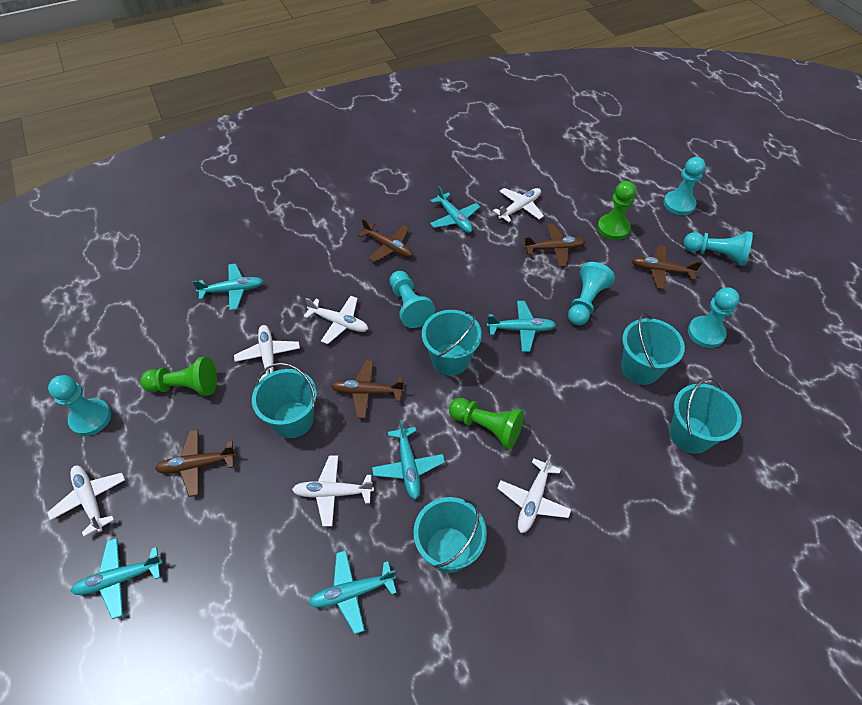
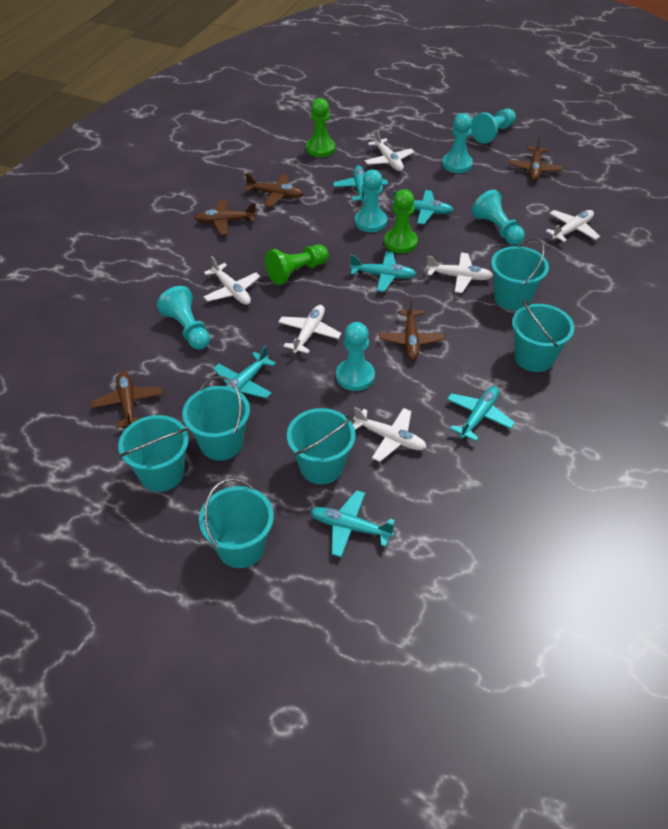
turquoise bucket: [252,363,317,438] [413,497,487,573] [422,310,482,375] [621,313,685,385] [670,378,742,454] = 5 -> [118,415,189,492] [182,376,250,460] [199,478,274,568] [287,408,356,484] [491,238,549,310] [512,300,574,372] = 6

